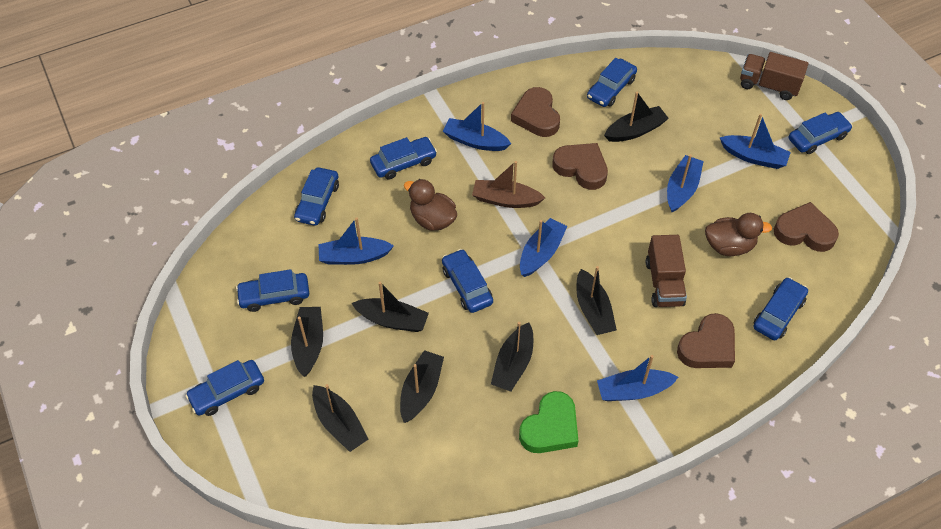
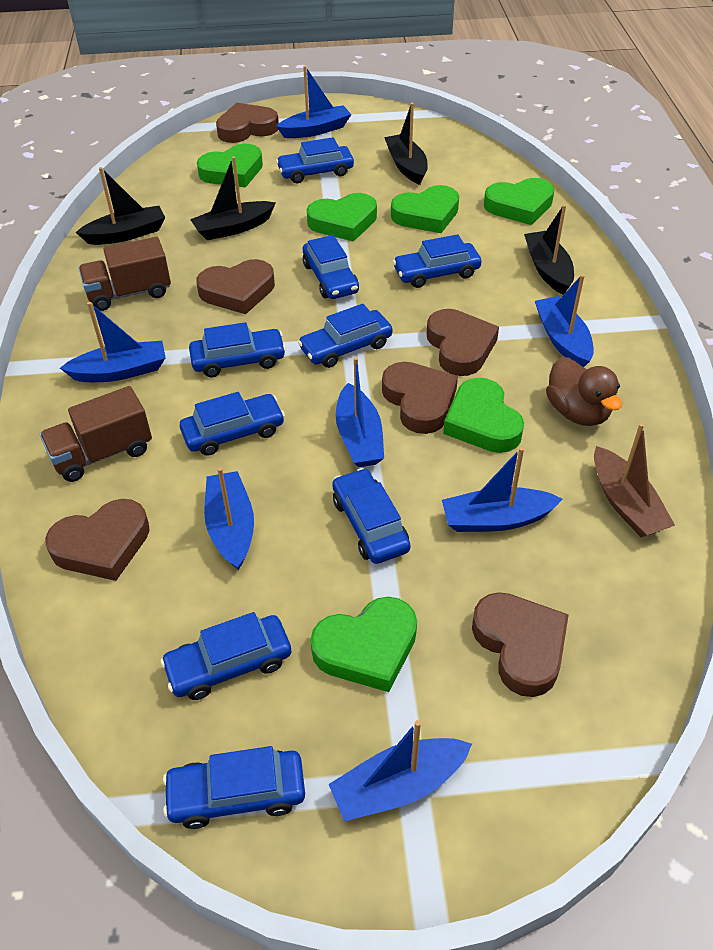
black boat: [291,307,323,377] [312,384,369,452] [351,281,429,332] [400,350,444,423] [491,322,533,392] [577,266,617,335] [604,92,669,142] = 7 -> [76,167,165,245] [190,156,276,240] [384,103,428,185] [524,204,574,295] = 4
blue boat: [318,217,394,265] [443,102,511,151] [520,218,567,277] [597,355,678,401] [667,154,704,212] [720,114,791,169] = 6 -> [60,302,166,382] [204,467,254,570] [276,66,352,138] [329,720,472,821] [336,357,384,467] [442,447,563,532] [535,274,594,367] = 7
blue car: [185,360,264,416] [236,269,309,312] [294,167,339,226] [370,137,437,180] [442,249,493,313] [587,58,637,107] [754,277,808,340] [789,112,853,154] = 8 -> [160,612,291,700] [163,746,305,829] [180,392,285,456] [189,322,286,377] [276,137,354,183] [298,304,392,368] [303,235,359,299] [332,468,410,564] [393,234,481,288] = 9
brown duck: [404,179,457,231] [705,213,772,256] = 2 -> [546,357,622,426] = 1
brown heart: [511,87,560,137] [553,143,608,190] [677,313,735,368] [774,202,839,252] = 4 -> [45,499,150,581] [196,259,275,314] [216,103,279,143] [382,362,458,434] [427,309,499,376] [472,592,569,697] = 6
green heart: [519,391,579,453] = 1 -> [197,143,263,188] [307,193,377,242] [310,597,417,692] [391,185,459,233] [443,378,524,453] [484,178,554,225] = 6

